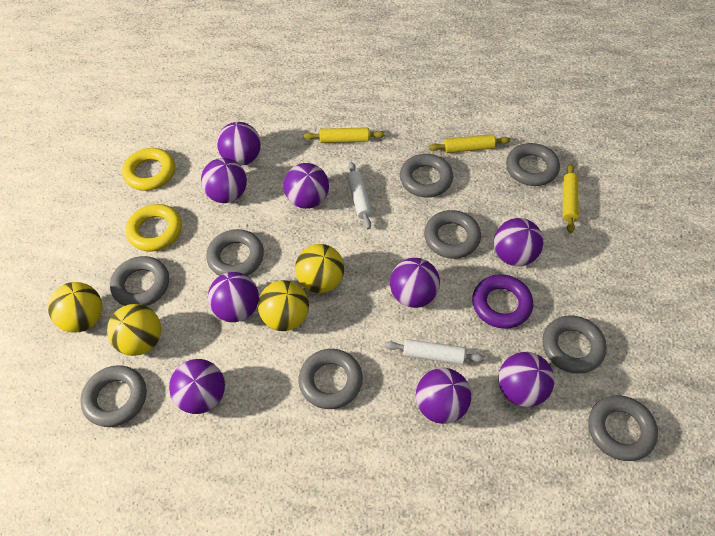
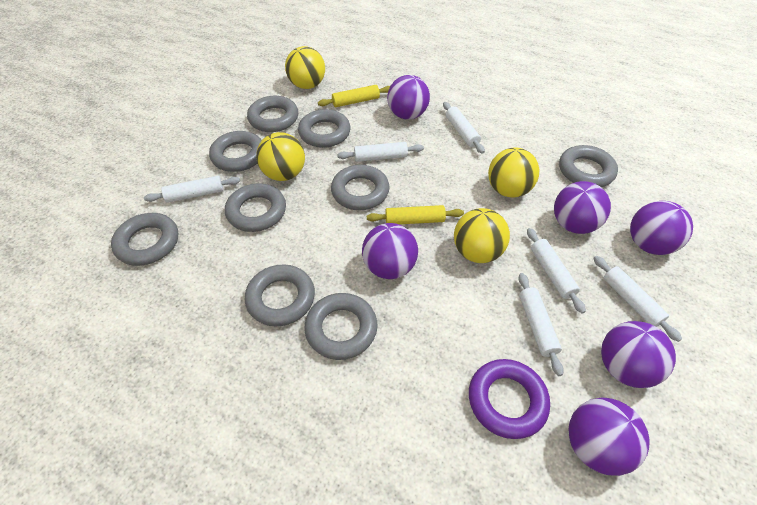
purple ball: [169,359,225,414] [201,158,247,203] [208,272,259,322] [217,122,261,166] [284,163,329,209] [390,258,440,308] [416,368,471,424] [494,218,543,266] [498,352,555,407] = 9 -> [362,223,418,279] [387,75,430,120] [554,181,611,234] [568,398,649,476] [601,321,676,388] [630,201,693,255] = 6
white rolling pin: [347,162,372,229] [384,339,485,364] = 2 -> [144,176,240,203] [337,142,424,162] [443,102,485,154] [518,273,564,376] [527,228,586,314] [593,256,682,342] = 6
yellow ring: [122,148,175,191] [126,204,182,251] = 2 -> none = 0
yellow rolling pin: [304,127,385,143] [429,134,510,153] [563,164,579,233] = 3 -> [318,85,390,107] [367,205,464,224] = 2

